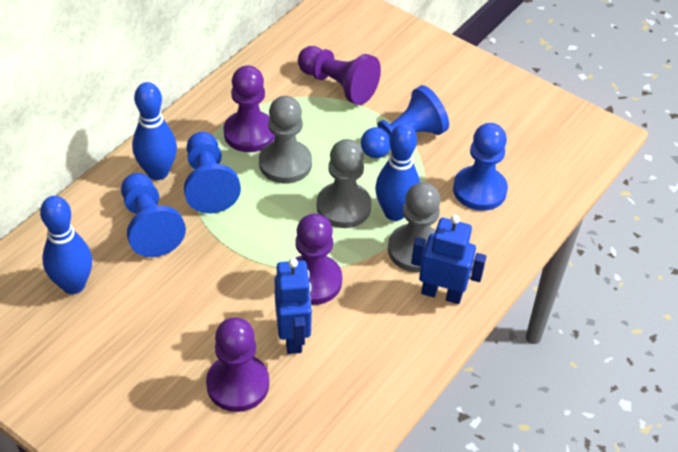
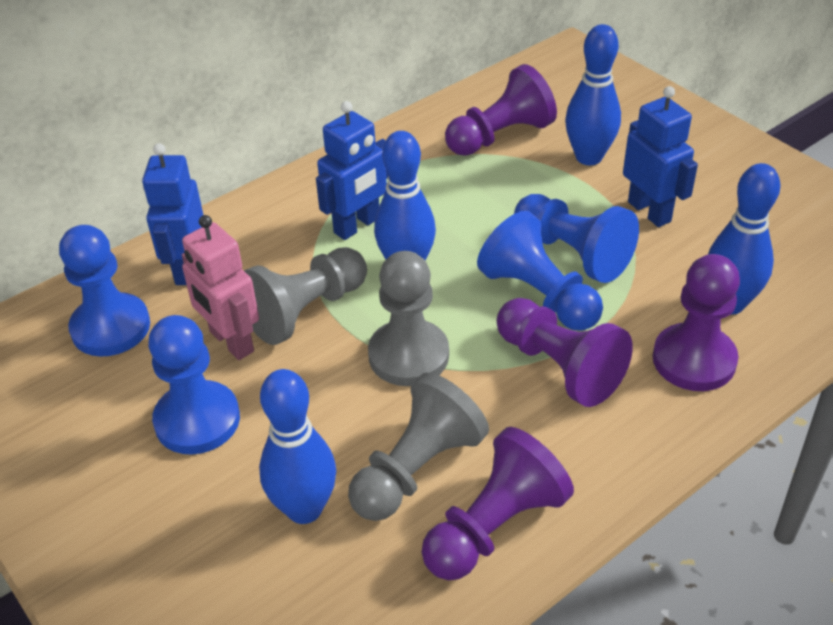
blue bowling pin: [40,196,92,294] [132,82,177,180] [375,124,420,221] = 3 -> [259,369,336,524] [374,131,436,260] [565,24,621,165] [708,163,781,314] = 4
blue robot: [275,258,312,354] [411,215,487,304] = 2 -> [142,143,203,285] [316,101,388,240] [623,86,698,227] = 3
pink robot: none = 0 -> [182,215,259,360] = 1

